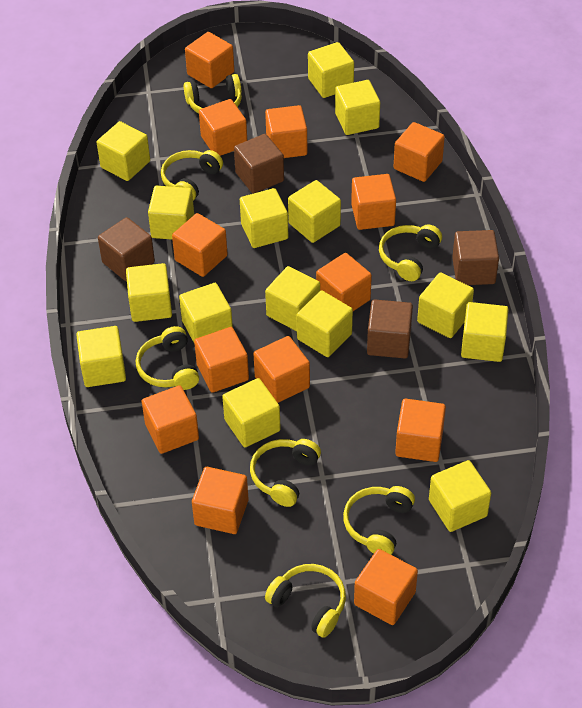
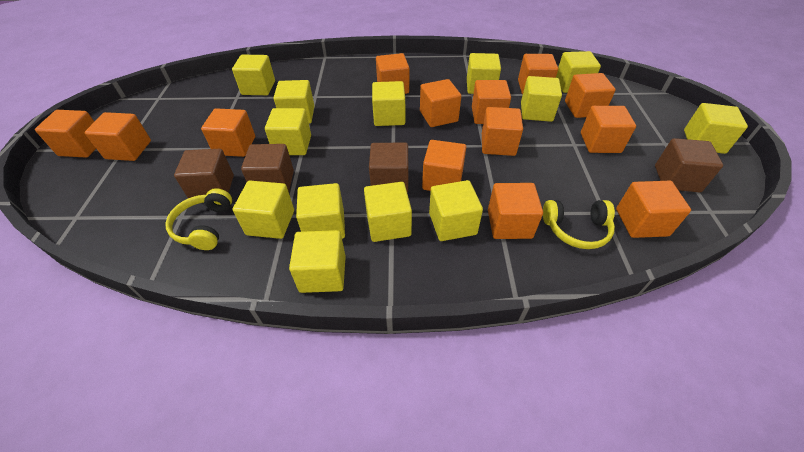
yellow cube: [76,326,126,387] [97,121,150,181] [126,263,172,322] [148,186,194,240] [179,283,233,342] [222,378,281,447] [240,188,288,248] [265,266,320,331] [288,180,341,243] [297,290,353,357] [308,42,354,98] [335,80,380,135] [417,272,474,338] [429,460,491,532] [461,302,509,362] = 15 -> [232,55,275,95] [233,181,294,239] [265,108,311,155] [273,80,314,123] [289,230,346,293] [296,183,345,239] [364,182,412,242] [372,81,405,126] [429,180,483,241] [467,53,501,94] [521,76,562,122] [556,51,601,93] [684,103,748,154] = 13
yellow headphones: [136,326,199,390] [161,150,223,201] [184,74,242,113] [250,439,321,507] [265,564,346,638] [343,486,415,555] [379,224,442,281] = 7 -> [165,188,232,250] [543,200,615,249] = 2

